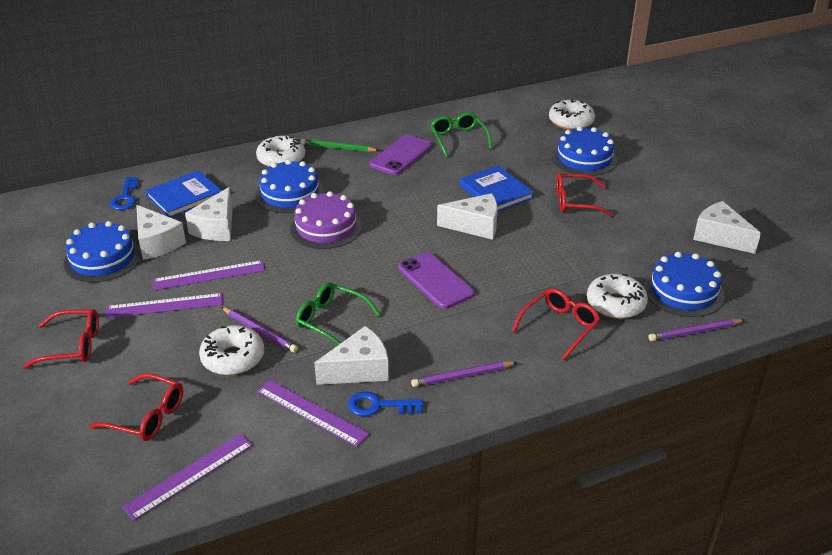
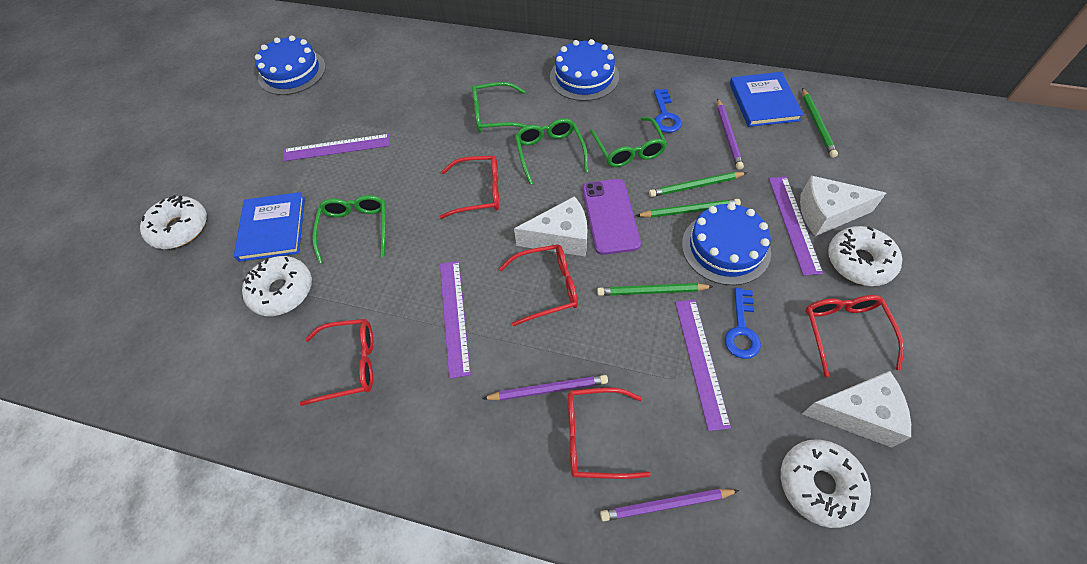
blue cake: [63,221,141,282] [255,160,324,213] [552,126,618,176] [644,252,725,317] = 4 -> [255,35,326,95] [550,39,619,101] [682,203,771,285] = 3
green glasses: [296,282,381,345] [430,112,492,157] = 2 -> [312,195,386,264] [472,82,528,133] [515,118,588,185] [590,117,667,167] = 4
green pencil: [301,139,380,152] = 1 -> [597,283,714,296] [636,199,741,218] [649,172,747,197] [802,88,838,158] = 4
purple cake: [290,191,362,249] = 1 -> none = 0
purple phone: [369,134,432,175] [398,252,475,309] = 2 -> [582,179,641,255] = 1
red glasses: [23,309,99,369] [89,373,183,441] [512,288,600,360] [556,173,613,217] = 4 -> [300,319,373,406] [440,156,499,219] [499,244,578,326] [568,387,651,479] [805,295,904,377] = 5
white cheese: [136,205,186,260] [185,187,233,241] [314,326,389,385] [437,193,498,240] [693,201,761,254] = 5 -> [514,196,587,257] [800,176,886,236] [802,371,911,448] = 3

